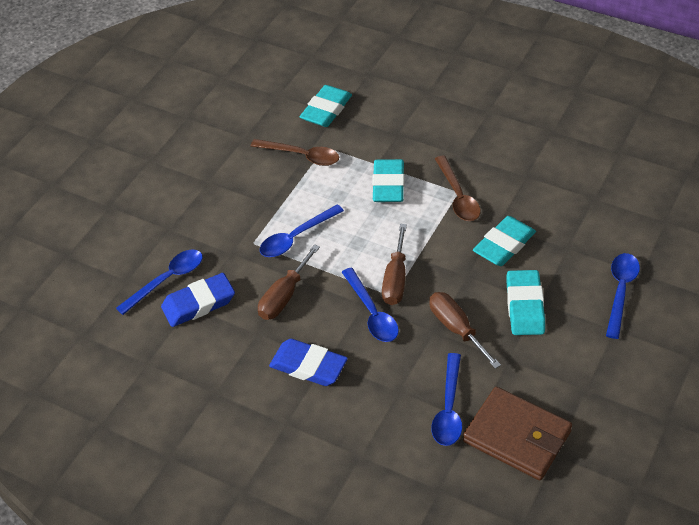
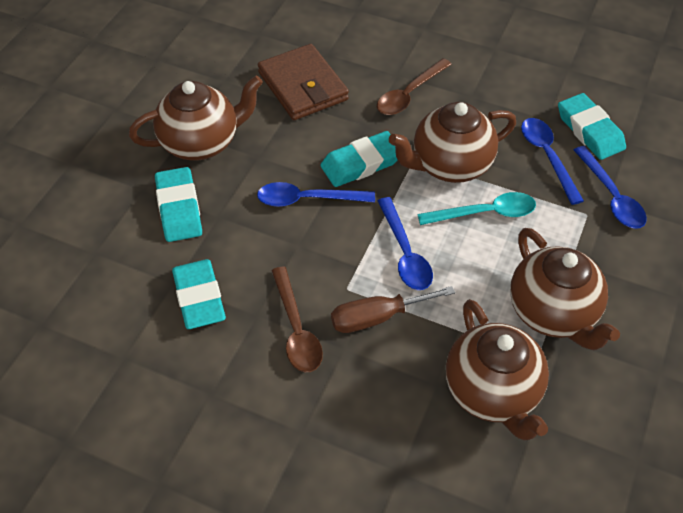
blue eraser: [161,273,235,327] [269,339,348,386] = 2 -> none = 0
blue spoon: [116,249,203,315] [260,205,344,257] [342,267,399,342] [431,353,462,446] [606,253,640,339] = 5 -> [257,182,375,207] [378,197,433,290] [521,118,584,205] [574,146,647,229] = 4
brown screwdriver: [258,244,320,320] [382,224,407,305] [429,292,501,369] = 3 -> [331,286,455,333] = 1
brown teapot: none = 0 -> [129,75,263,161] [389,102,516,183] [446,299,549,441] [510,228,620,350] = 4
turquoise spoon: none = 0 -> [418,192,536,225] = 1

